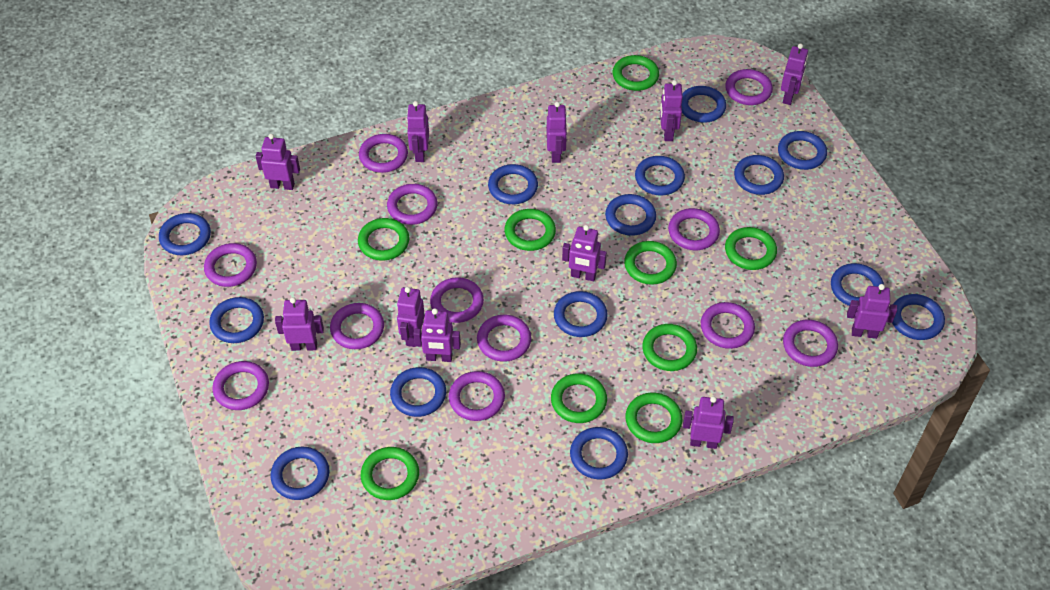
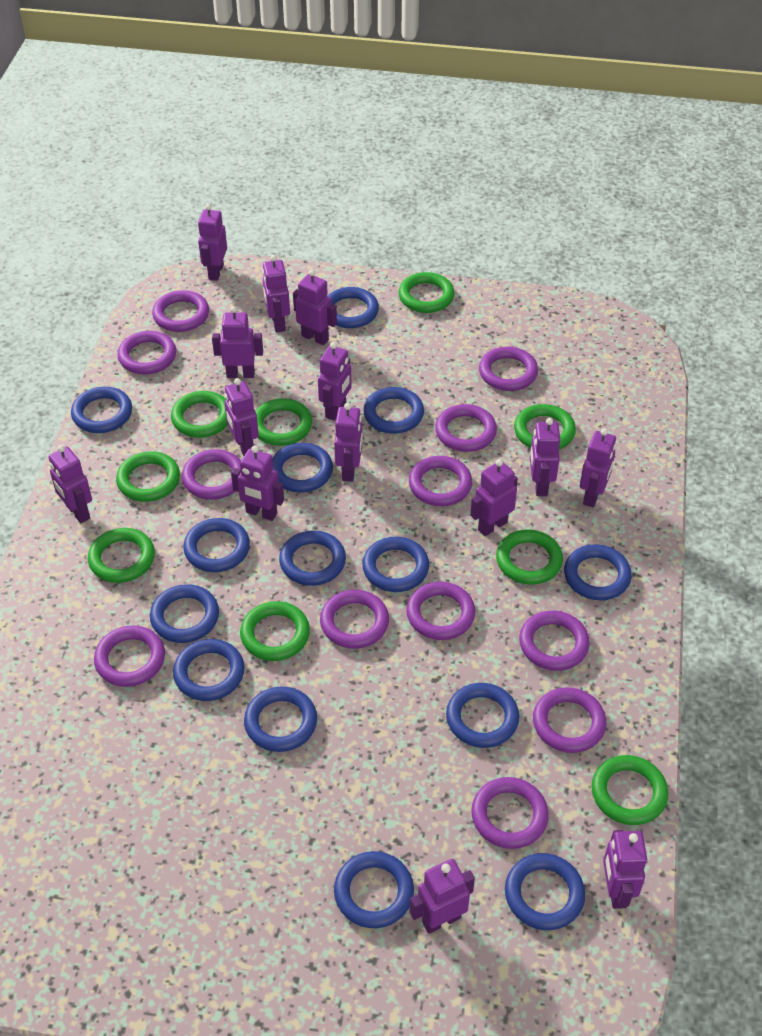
purple robot: [256,134,300,190] [275,297,324,351] [397,287,425,347] [407,101,429,162] [413,308,461,362] [546,102,567,163] [562,225,607,281] [660,80,683,141] [683,396,734,449] [781,44,808,105] [847,284,897,339] = 11 -> [49,445,92,523] [198,204,227,281] [212,306,263,378] [225,378,259,456] [231,446,284,521] [262,255,290,333] [293,270,337,345] [318,342,352,421] [334,403,363,482] [410,859,475,934] [470,459,518,536] [530,418,560,496] [580,428,616,507] [603,830,647,909] = 14

